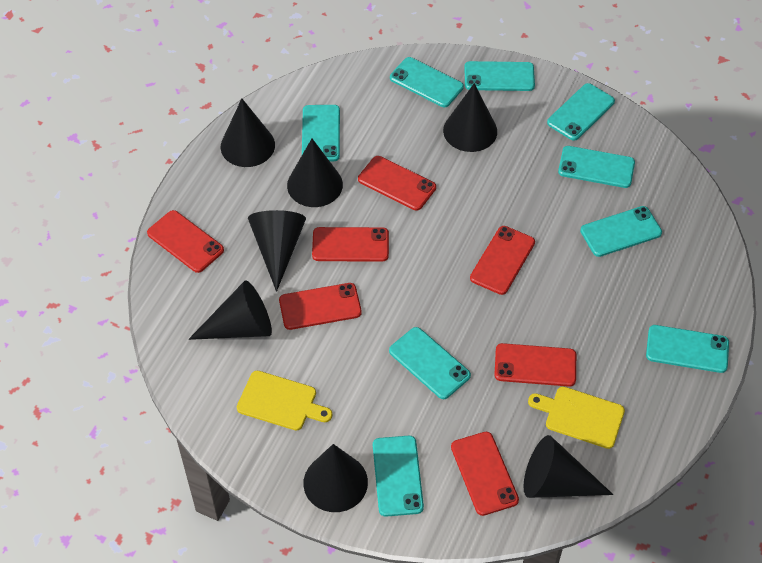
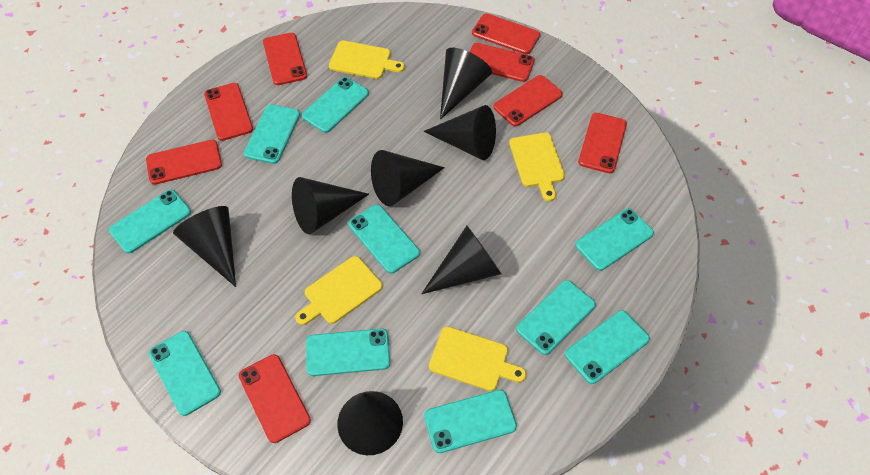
red phone: [147,210,224,273] [279,283,362,330] [312,227,389,262] [358,156,436,211] [451,432,519,516] [470,226,535,295] [494,343,576,387] = 7 -> [146,140,222,185] [204,83,253,141] [239,354,311,443] [263,33,307,85] [470,43,535,82] [472,13,540,54] [493,75,563,126] [578,113,627,173] = 8
turquoise phone: [302,105,340,162] [373,436,424,517] [389,327,471,399] [390,57,464,107] [464,61,535,91] [547,83,615,141] [558,146,635,188] [580,206,662,257] [646,325,729,373] = 9 -> [109,190,191,253] [149,331,221,416] [244,104,300,164] [302,77,369,133] [306,328,390,376] [348,204,420,274] [424,390,517,453] [516,280,596,355] [565,310,650,384] [575,208,654,271] = 10
yellow cutting board: [237,371,332,431] [528,386,625,449] = 2 -> [295,256,382,325] [329,40,405,79] [429,327,526,391] [509,133,565,201] = 4

